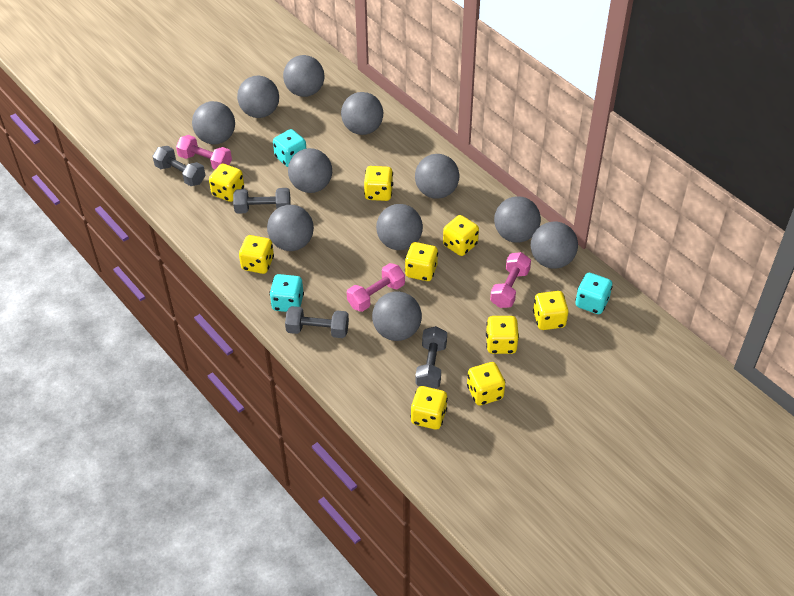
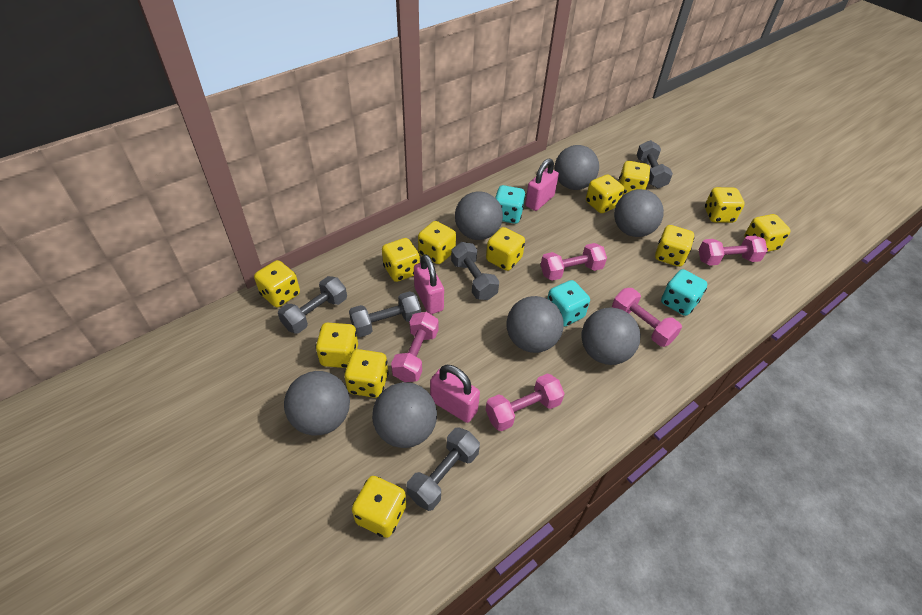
grey ball: [192,101,235,144] [237,76,279,118] [267,205,314,251] [283,55,324,97] [288,148,332,193] [341,92,383,135] [372,291,422,341] [376,204,423,250] [415,154,459,199] [494,196,541,243] [531,221,578,269] = 11 -> [284,371,350,435] [372,382,437,448] [455,191,503,240] [506,296,564,353] [555,145,599,190] [581,308,641,365] [614,189,664,237] = 7
grey dumbbell: [153,146,206,186] [233,188,291,214] [285,306,349,338] [415,326,447,388] = 4 -> [278,276,347,334] [349,291,421,337] [406,427,480,511] [451,242,499,300] [637,140,673,188] = 5
pink dumbbell: [176,135,232,169] [347,263,405,312] [490,252,531,308] = 3 -> [391,312,439,382] [486,374,565,431] [541,243,607,281] [612,288,682,347] [699,236,767,266] = 5
pink padlock: none = 0 -> [414,254,444,314] [430,365,480,423] [525,159,559,211] = 3
yellow dice: [209,164,244,202] [239,235,274,274] [364,166,393,201] [405,242,438,281] [410,386,448,430] [443,215,479,256] [467,362,505,405] [486,316,519,354] [533,291,569,330] = 9 -> [254,260,300,307] [315,323,358,368] [344,349,389,398] [352,476,406,538] [382,238,420,282] [418,221,456,264] [486,227,525,271] [586,175,624,213] [619,161,650,194] [655,225,694,267] [705,187,745,223] [744,214,791,252] = 12

